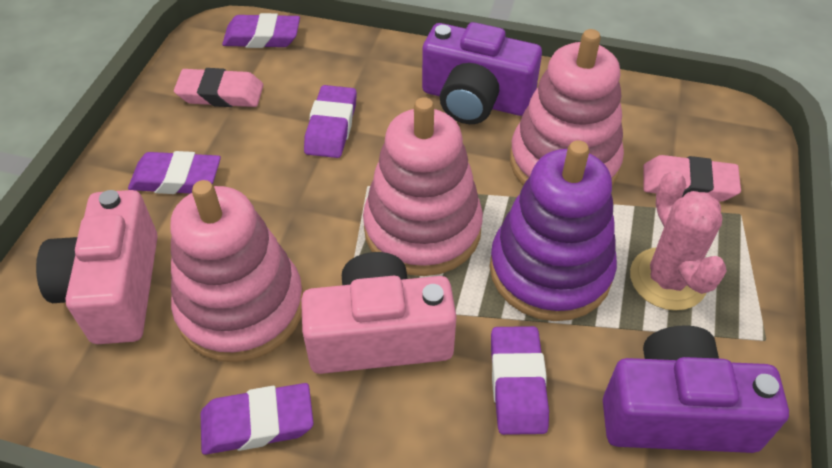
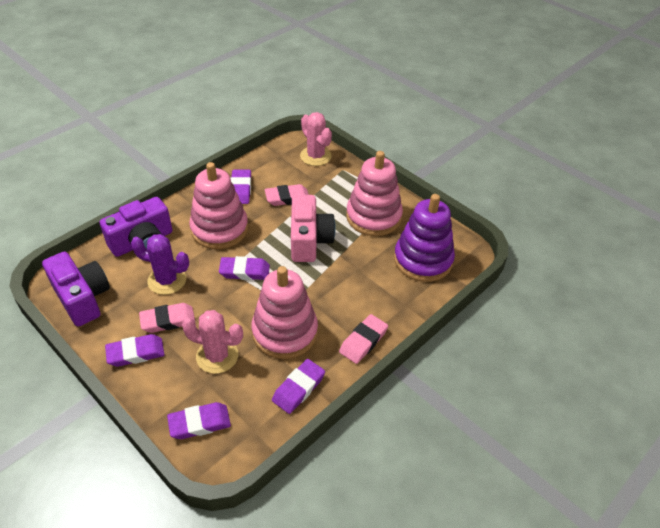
pink cactus: [630,170,727,311] = 1 -> [182,310,243,374] [300,112,332,166] = 2
pink camera: [36,190,158,344] [301,252,457,374] = 2 -> [291,195,336,262] = 1
pink eraser: [174,68,264,107] [643,155,741,202] = 2 -> [139,303,195,333] [265,184,309,206] [339,314,388,364] = 3
purple cactus: none = 0 -> [131,234,189,295] = 1

